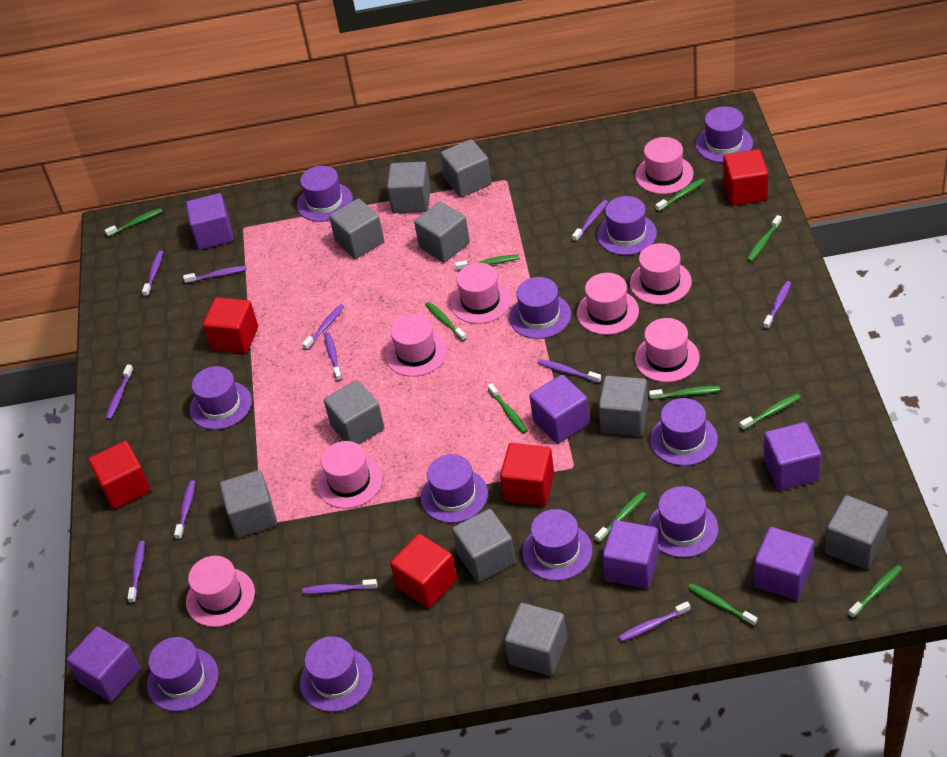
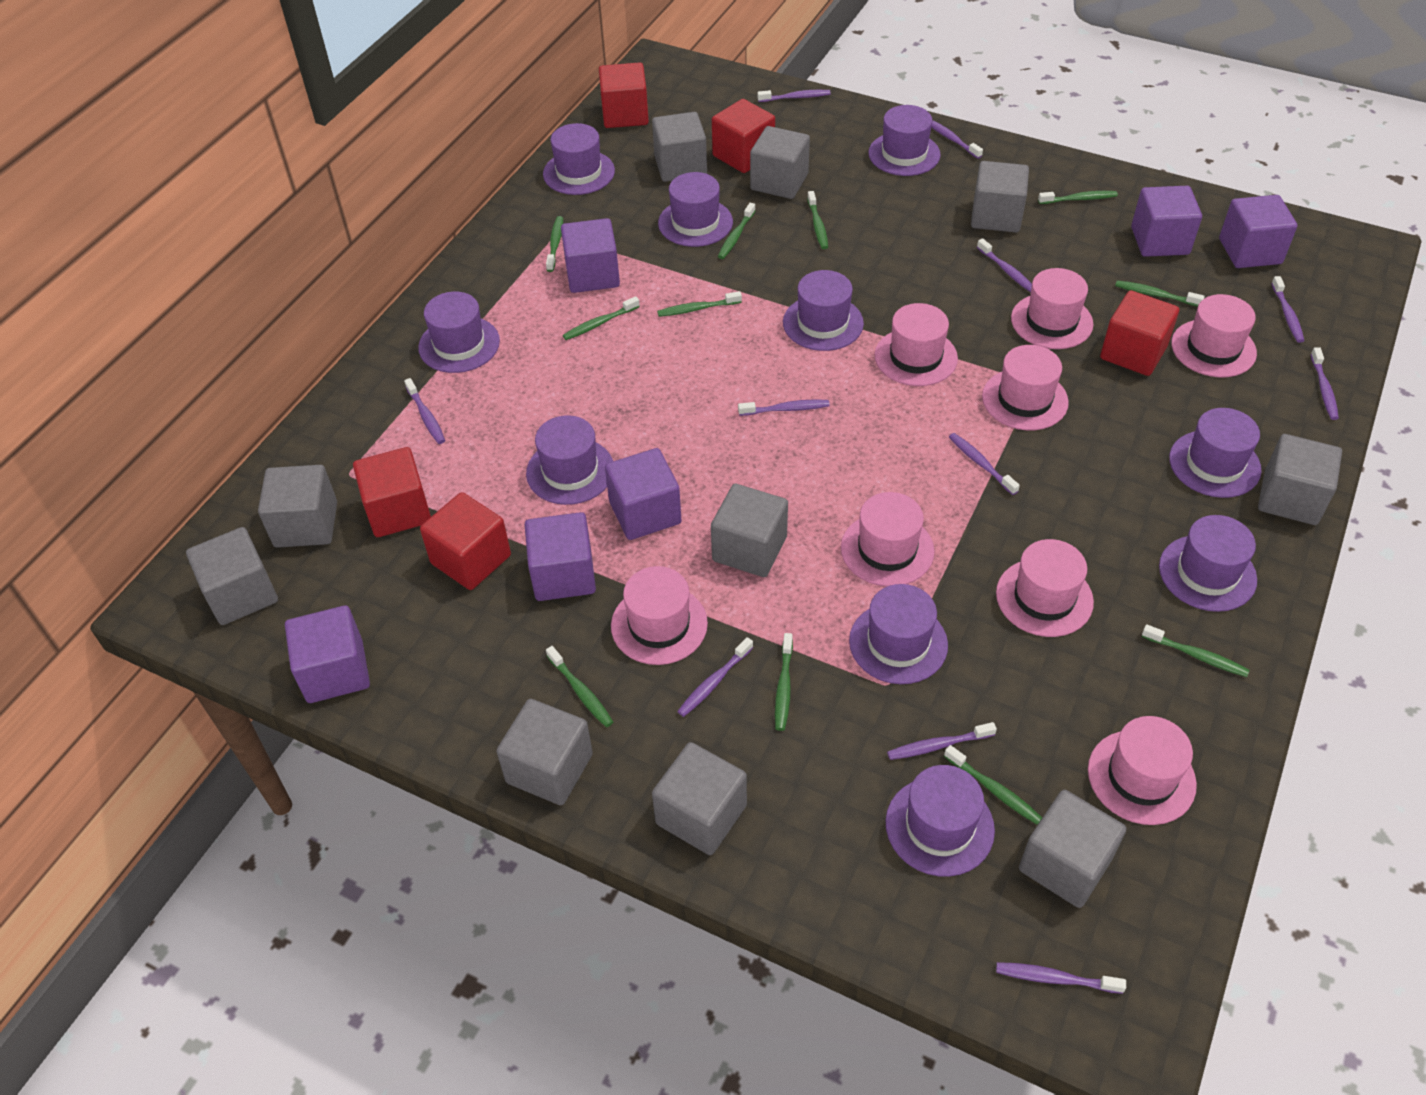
purple hat: [147,637,218,712] [189,366,252,430] [297,166,353,222] [300,636,373,712] [421,454,488,523] [509,277,571,339] [522,509,593,581] [597,196,657,255] [648,486,718,558] [650,398,718,466] [695,106,753,163] = 11 -> [418,292,500,373] [526,415,613,505] [543,123,615,195] [658,172,733,247] [783,270,864,351] [849,584,948,684] [868,105,941,176] [886,765,995,877] [1159,515,1257,612] [1169,408,1261,498] = 10
purple toothbrush: [106,364,134,420] [128,541,145,603] [142,250,163,297] [174,480,195,540] [183,266,247,283] [302,304,345,350] [302,579,377,594] [324,332,342,381] [537,359,601,383] [572,200,608,242] [618,601,691,642] [763,281,791,329] = 12 -> [404,378,445,444] [677,637,753,717] [738,399,830,416] [757,90,831,102] [887,722,997,760] [931,120,983,159] [949,433,1020,495] [977,238,1032,292] [996,962,1126,994] [1271,276,1304,343] [1311,347,1339,420] = 11

